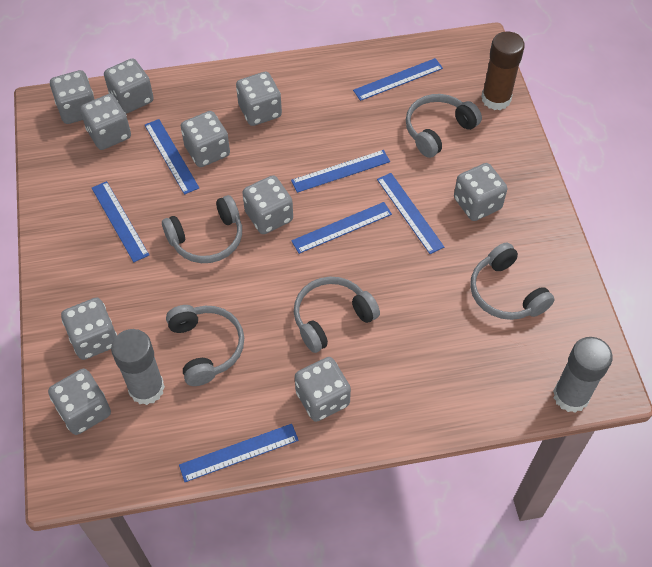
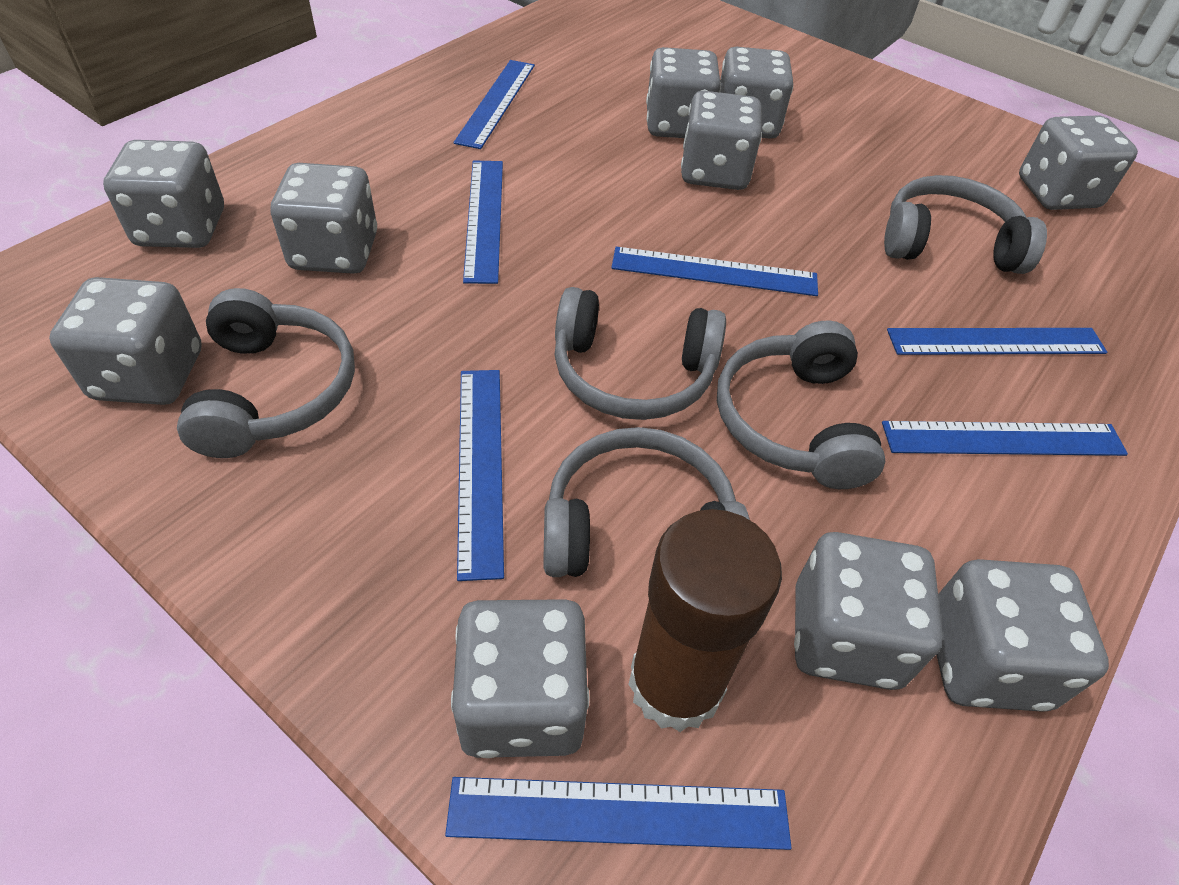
grey glue stick: [111,329,165,405] [553,337,613,413] = 2 -> none = 0

